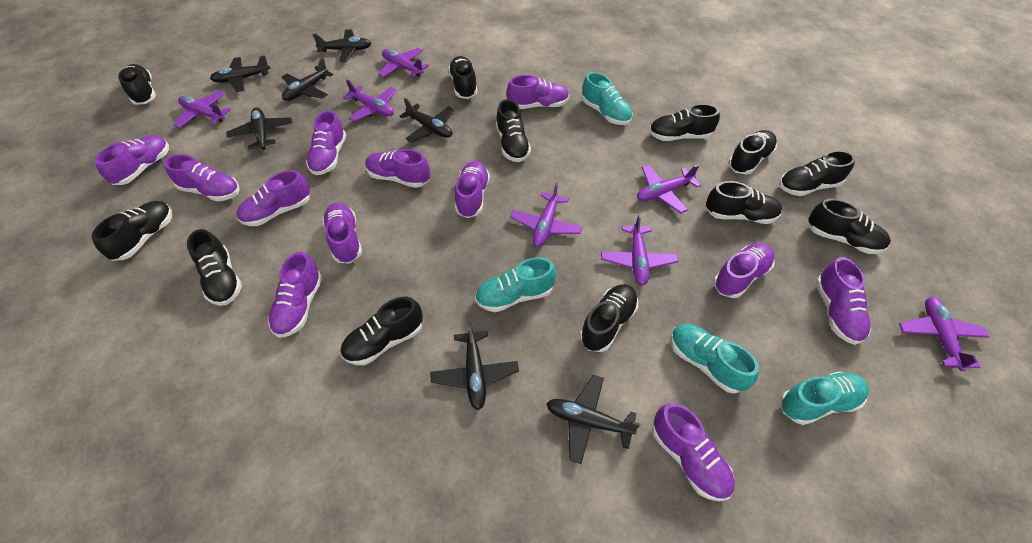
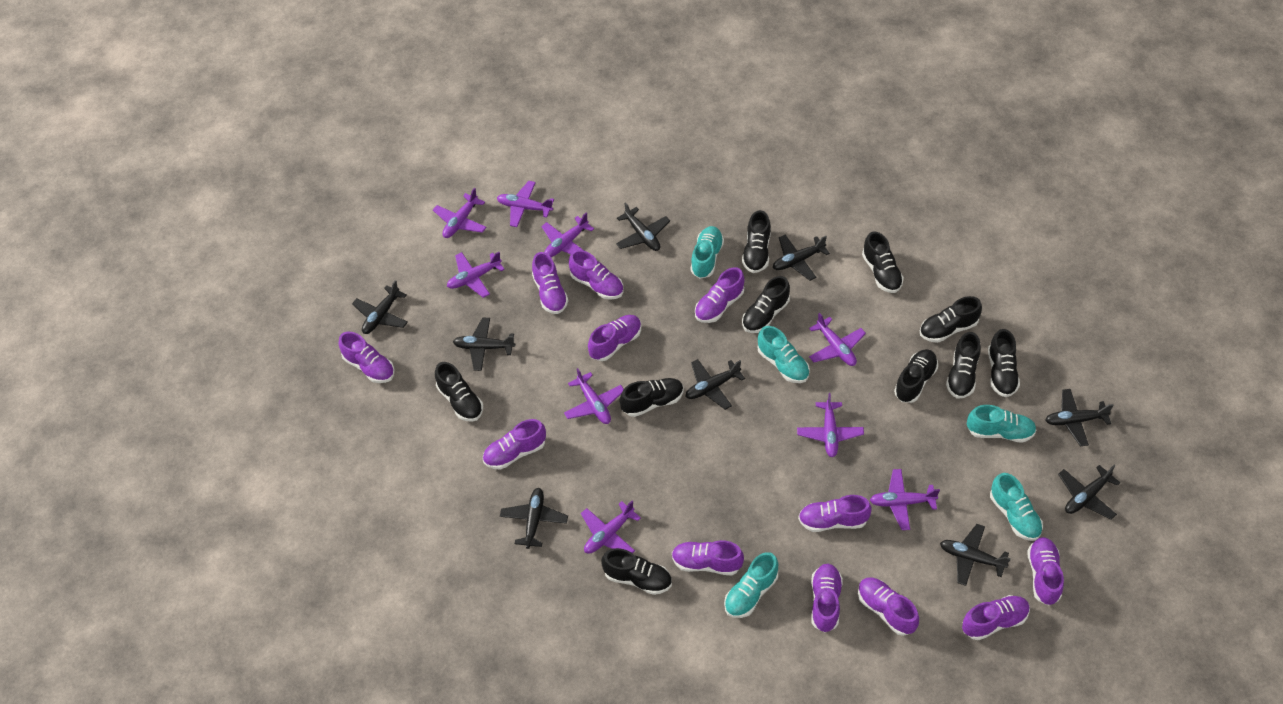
black plane: [210,55,270,92] [226,107,292,150] [282,58,333,101] [312,29,371,62] [400,98,454,142] [430,321,519,410] [546,375,640,464] = 7 -> [352,280,408,334] [453,317,515,371] [500,488,568,549] [616,202,670,251] [686,359,745,410] [773,235,830,281] [940,524,1011,586] [1045,389,1114,446] [1058,465,1120,520] = 9
black shoe: [92,201,172,261] [118,64,156,105] [187,229,242,306] [341,297,423,365] [448,56,478,99] [496,99,531,162] [580,284,638,352] [649,104,720,141] [706,181,782,224] [728,130,777,175] [779,150,855,196] [808,198,891,254] = 12 -> [435,362,483,422] [601,548,672,595] [619,378,683,417] [742,210,771,273] [742,276,790,333] [862,231,904,293] [894,349,938,403] [920,296,982,343] [946,332,981,399] [988,329,1020,397] = 10
purple plane: [173,90,231,128] [343,80,396,122] [378,48,429,77] [510,183,582,247] [601,214,678,286] [637,164,701,214] [899,297,989,371] = 7 -> [433,188,487,238] [447,252,505,298] [497,181,554,227] [541,213,594,257] [564,368,624,424] [581,501,641,554] [797,393,864,457] [809,313,866,366] [870,469,940,530] = 9
turquoise shoe: [475,257,556,312] [582,72,632,125] [671,324,759,394] [781,372,869,425] = 4 -> [690,226,724,279] [724,552,778,618] [758,326,810,383] [967,405,1036,443] [990,473,1043,541] = 5

